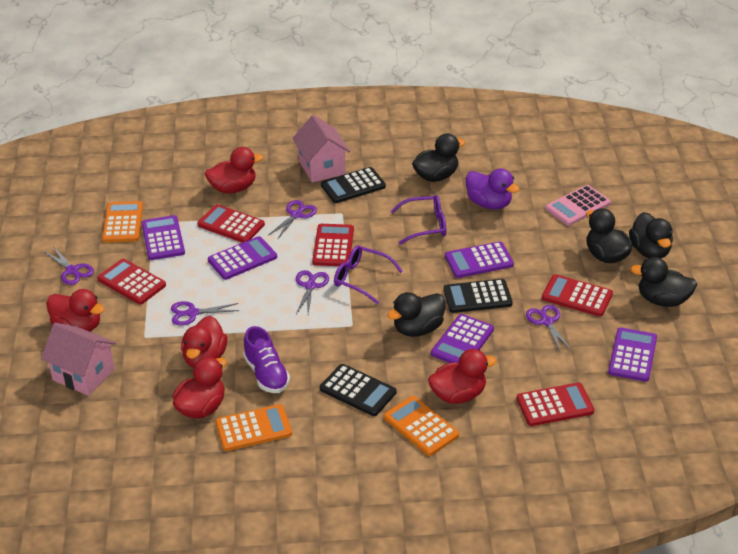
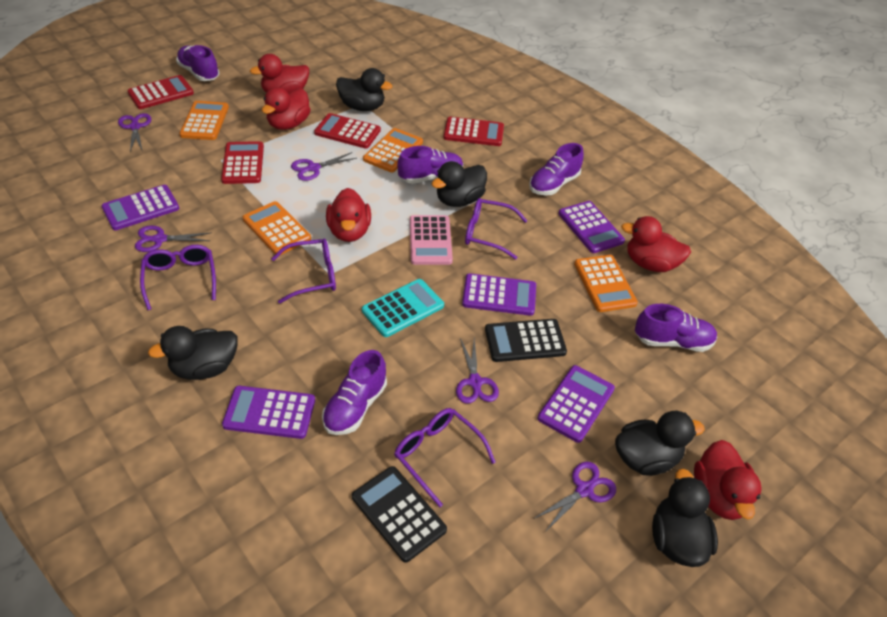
black calculator: [320,364,396,416] [321,167,386,203] [443,279,513,313] = 3 -> [352,466,447,563] [485,319,567,362] = 2
orange calculator: [102,201,143,242] [215,404,292,451] [384,396,459,456] = 3 -> [179,101,229,140] [243,201,311,255] [363,128,423,172] [574,255,638,312] = 4
pink house: [41,323,116,396] [292,115,350,182] = 2 -> none = 0
purple duck: [466,168,519,209] = 1 -> none = 0
purple glasses: [334,245,403,304] [391,195,446,245] = 2 -> [140,245,216,310] [271,239,336,304] [394,408,496,507] [465,198,527,259] = 4
purple shoe: [243,326,290,393] = 1 -> [176,45,219,81] [322,350,387,435] [397,146,463,184] [529,143,584,195] [635,304,717,352] = 5
red calculator: [97,259,166,305] [197,204,265,243] [312,224,354,266] [516,383,594,426] [542,274,613,316] = 5 -> [127,75,194,109] [221,141,264,184] [314,113,381,148] [444,117,504,146] = 4
turquoise calculator: none = 0 -> [362,279,444,337] = 1

